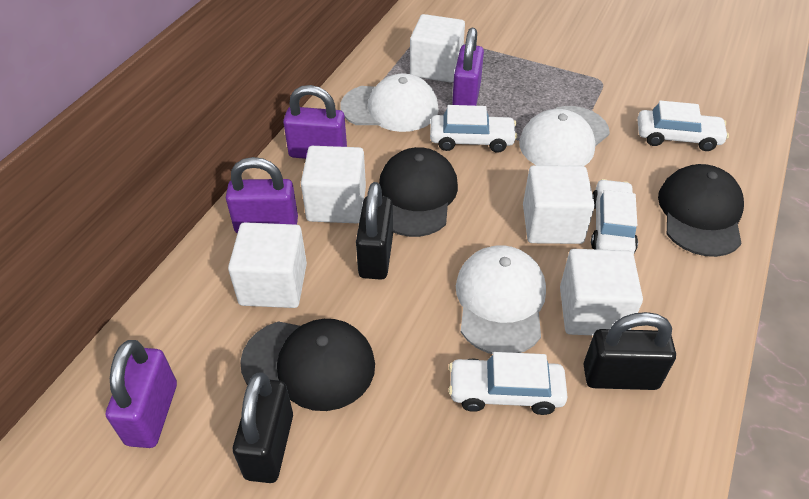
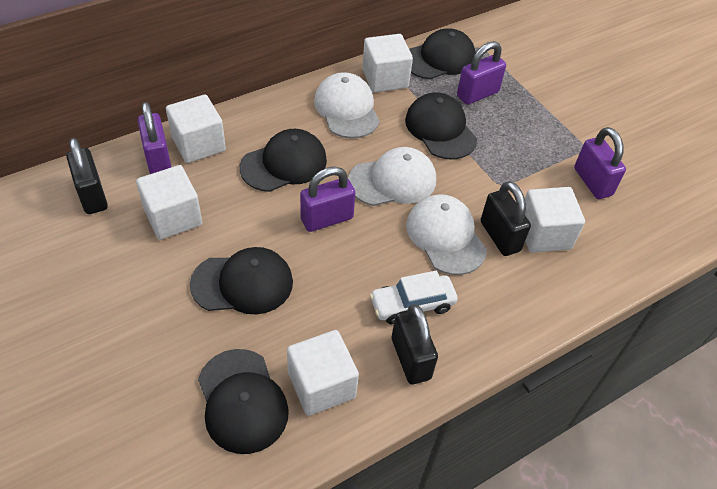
black cap: [240,319,375,411] [379,147,458,237] [658,164,744,257] = 3 -> [190,247,293,315] [198,349,289,454] [240,129,327,192] [405,93,477,159] [409,28,476,79] = 5
white car: [430,105,517,153] [448,352,568,415] [591,179,638,254] [637,101,729,151] = 4 -> [370,270,458,324] = 1

